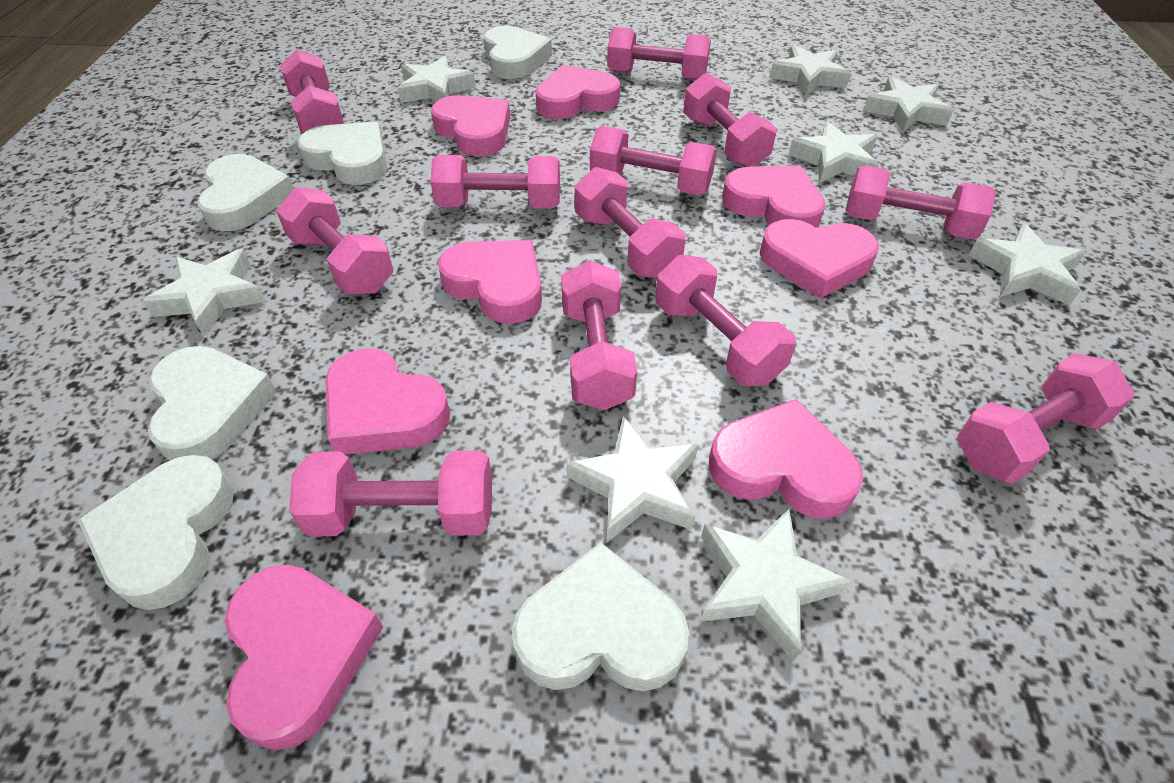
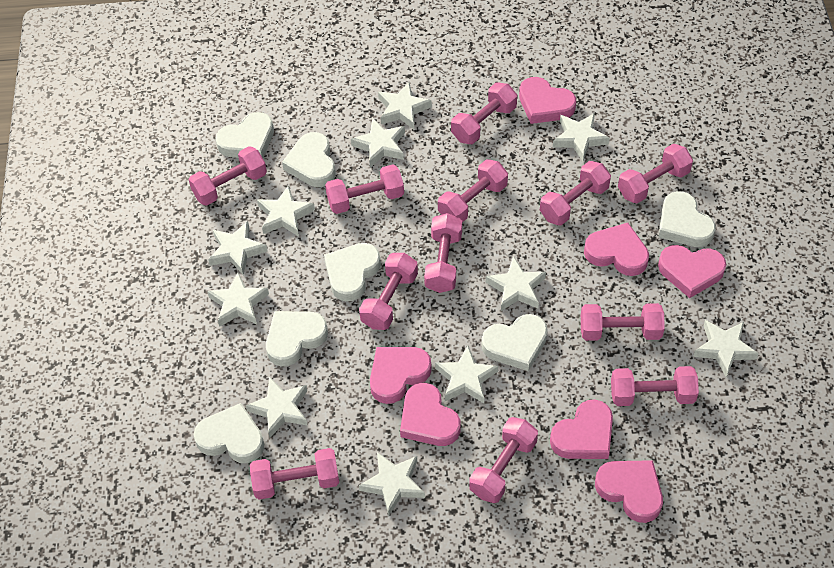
pink heart: [225,565,383,750] [325,349,450,455] [431,95,510,156] [438,240,542,324] [536,65,620,119] [709,399,863,519] [722,165,825,228] [760,219,879,299] = 8 -> [370,347,432,404] [400,383,460,446] [519,77,576,124] [550,399,613,459] [584,223,649,276] [595,460,663,523] [658,245,726,298] = 7
white heart: [78,455,234,610] [148,346,276,461] [198,154,294,231] [298,122,387,185] [484,26,552,79] [512,542,689,691] = 6 -> [194,403,264,463] [215,112,274,158] [266,311,328,367] [282,132,336,187] [324,243,381,302] [481,314,548,371] [658,191,715,247] = 7
white star: [142,249,266,336] [398,56,476,103] [567,416,698,542] [700,509,851,662] [770,45,851,96] [789,121,879,183] [863,76,953,132] [969,223,1086,305] = 8 -> [207,272,269,327] [208,221,268,275] [245,377,308,438] [257,185,315,237] [351,118,405,168] [359,452,425,516] [378,82,432,129] [435,345,498,403] [486,256,546,311] [553,113,610,161] [693,320,759,377] = 11

